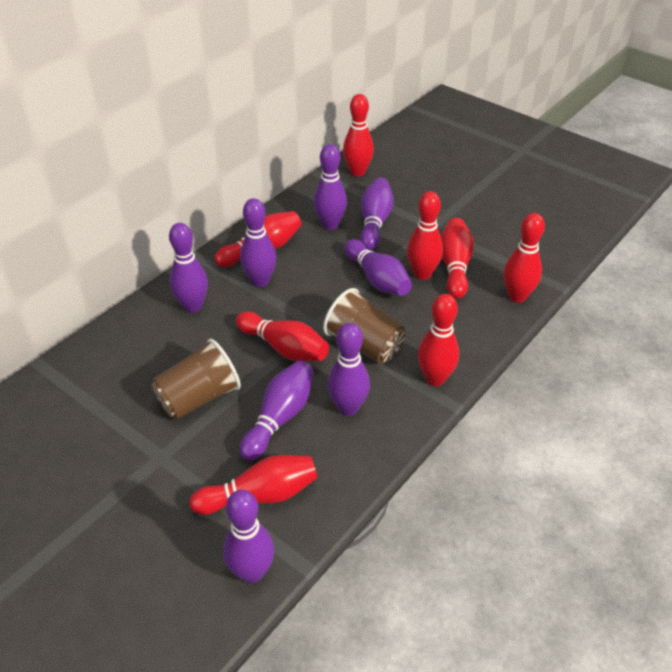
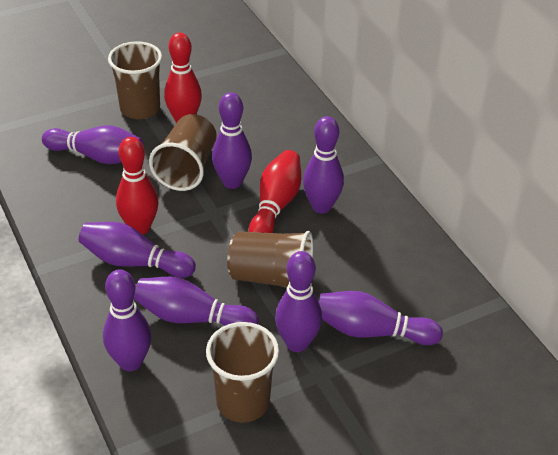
brown cup: [152,339,241,419] [323,288,405,364] = 2 -> [108,41,162,119] [149,114,217,191] [206,322,279,423] [227,231,313,288] = 4
red bowling pin: [189,455,318,515] [215,211,302,267] [236,312,329,361] [343,94,374,176] [407,191,443,280] [418,294,459,386] [441,218,474,299] [504,213,545,303] = 8 -> [116,137,159,235] [164,33,202,123] [249,150,301,233] = 3

